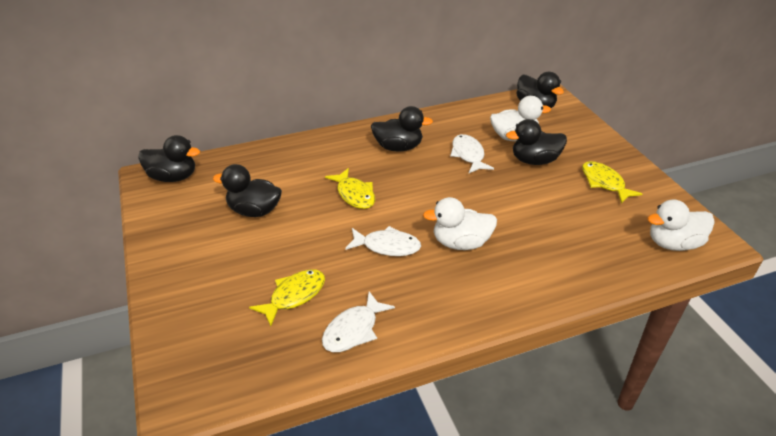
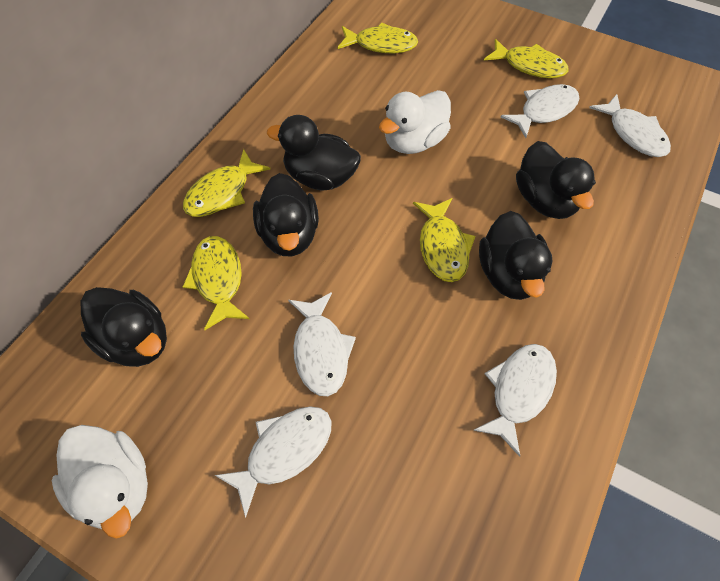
white duck: [423,197,497,250] [490,96,551,141] [647,199,715,251] = 3 -> [52,425,148,539] [379,90,451,154] = 2
white fish: [322,291,395,352] [345,226,421,256] [450,134,494,173] = 3 -> [215,406,331,518] [288,292,356,396] [473,344,557,457] [501,84,579,138] [589,94,671,157] = 5
yellow fish: [249,269,325,326] [325,168,375,209] [582,161,642,204] = 3 -> [183,149,270,217] [183,236,249,330] [337,22,418,53] [413,198,476,282] [484,39,568,79] = 5

